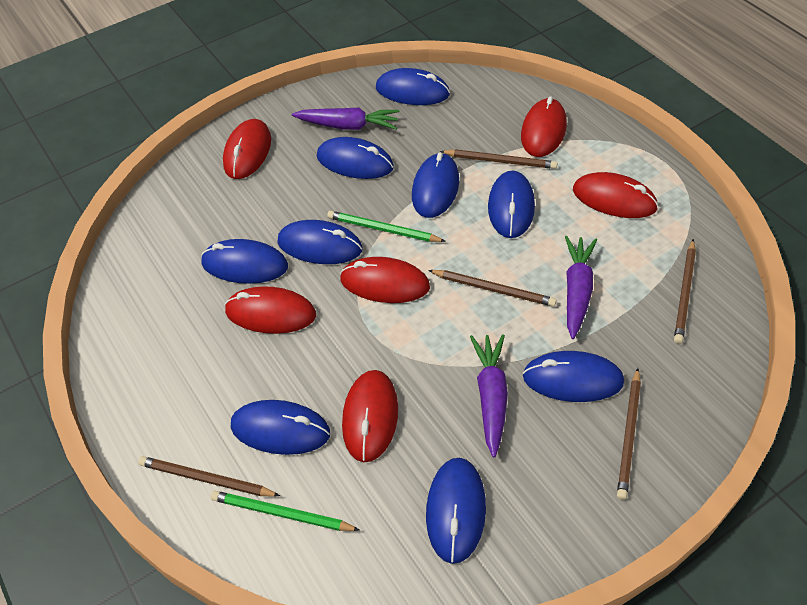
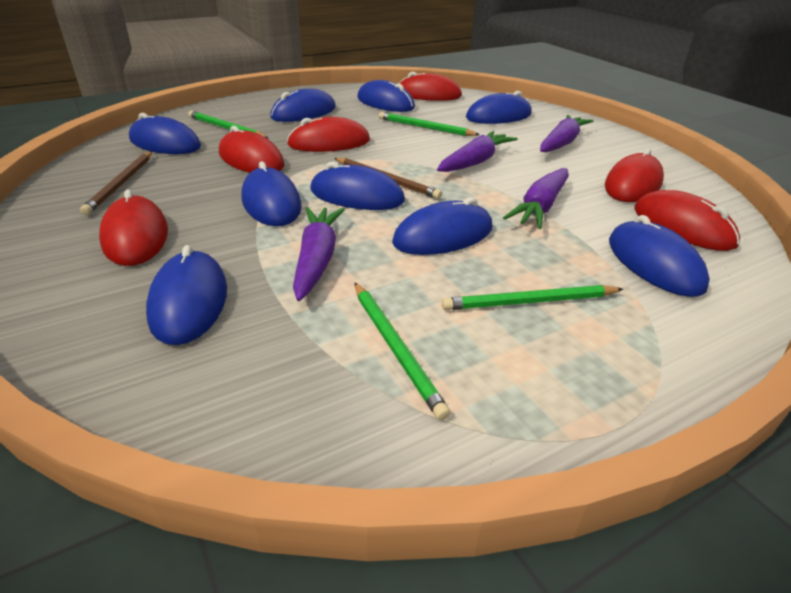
brown pencil: [138,456,280,497] [428,270,557,307] [440,149,557,169] [617,368,641,500] [674,239,696,344] = 5 -> [80,151,152,215] [334,158,442,199] = 2
green pencil: [211,491,360,531] [327,211,446,242] = 2 -> [188,111,268,138] [355,283,450,421] [379,112,480,136] [441,285,623,310] = 4
purple carrot: [292,107,400,130] [470,335,508,457] [565,236,597,339] = 3 -> [293,207,345,301] [437,131,518,172] [503,168,569,229] [540,115,593,153] = 4

